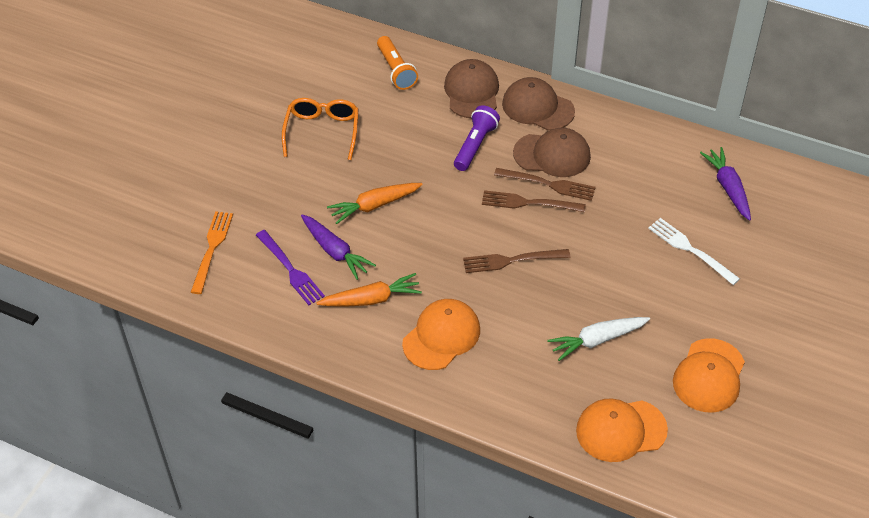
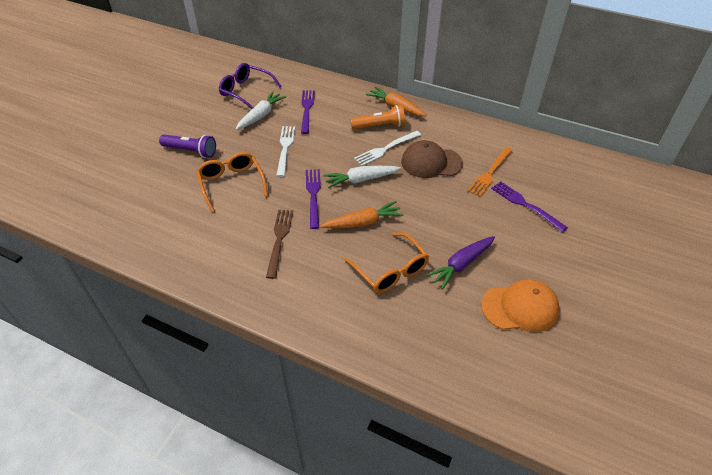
brown cap: [444,59,499,118] [502,77,575,131] [513,128,591,177] = 3 -> [401,140,463,178] = 1
brown fork: [463,249,570,273] [482,190,586,212] [494,168,596,201] = 3 -> [266,210,293,279] = 1
orange cap: [402,299,480,370] [576,399,668,462] [673,338,745,412] = 3 -> [481,279,560,332] = 1
orange glasses: [282,98,358,160] = 1 -> [196,152,268,212] [344,232,429,293] = 2
purple carrot: [301,214,376,280] [700,147,751,221] = 2 -> [426,236,495,290] = 1
purple fork: [256,230,325,305] = 1 -> [301,90,315,134] [306,169,321,229] [491,181,568,232] = 3
purple glasses: none = 0 -> [219,63,281,109] = 1
white carrot: [547,317,650,361] = 1 -> [235,91,286,130] [323,166,401,188] = 2
white fork: [648,218,740,285] = 1 -> [276,126,295,177] [354,131,421,166] = 2

